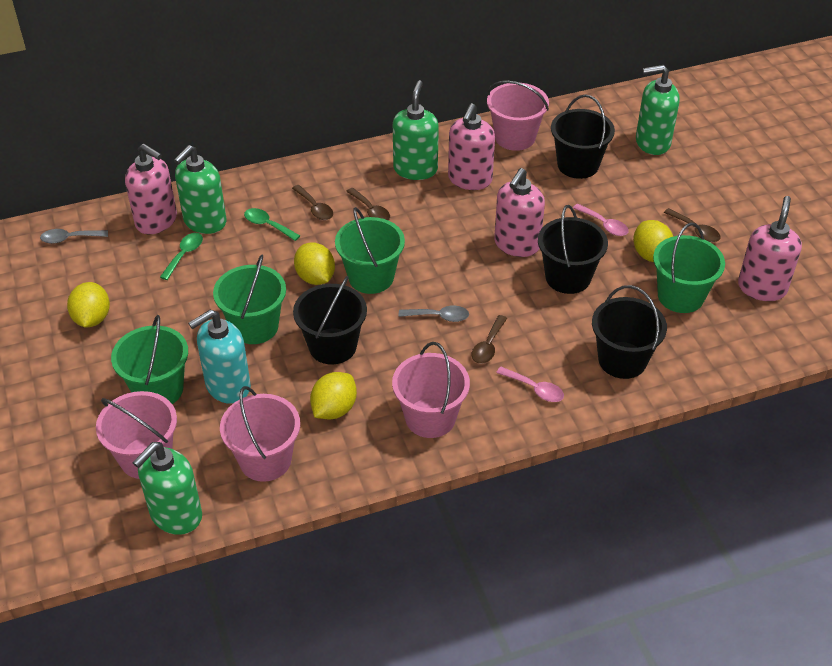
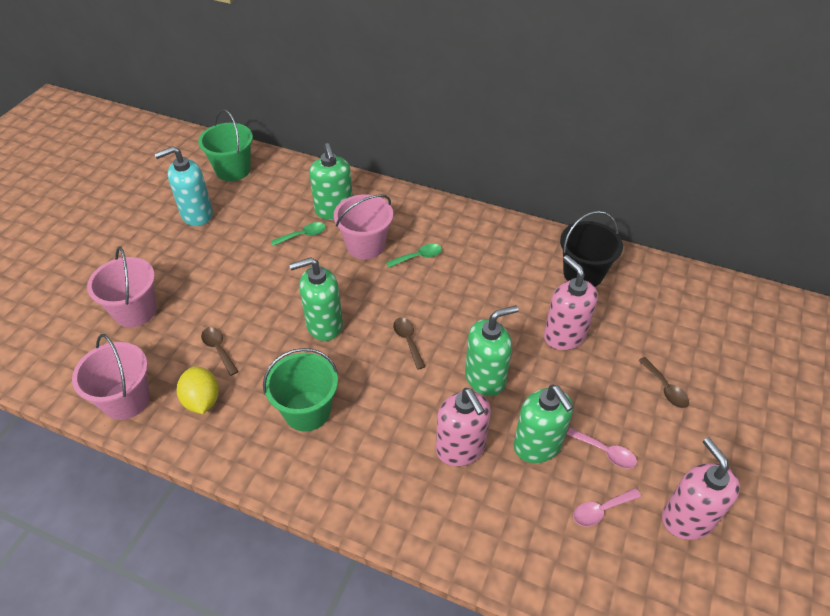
black bucket: [293,276,367,364] [538,205,608,294] [551,95,615,179] [592,285,667,379] = 4 -> [560,211,623,287] = 1
brown spoon: [292,185,333,220] [346,188,390,220] [472,315,507,364] [664,208,721,242] = 4 -> [201,327,239,376] [393,317,426,370] [638,357,689,408] = 3
green bucket: [111,315,188,404] [213,254,286,344] [335,207,405,294] [653,223,725,313] = 4 -> [198,109,253,181] [263,348,338,432] = 2
grey spoon: [40,229,108,244] [399,305,469,322] = 2 -> none = 0
pink bucket: [96,391,177,479] [220,386,300,482] [392,342,470,438] [487,81,549,151] = 4 -> [72,334,150,420] [87,247,157,327] [334,194,393,259] = 3
pink soap dispenser: [125,144,177,234] [448,103,495,190] [494,168,545,257] [738,196,802,301] = 4 -> [436,388,491,466] [544,255,598,350] [662,437,740,540] = 3
yellow lemon: [67,282,110,327] [294,243,335,285] [310,372,357,419] [633,220,673,262] = 4 -> [177,366,219,414] = 1

